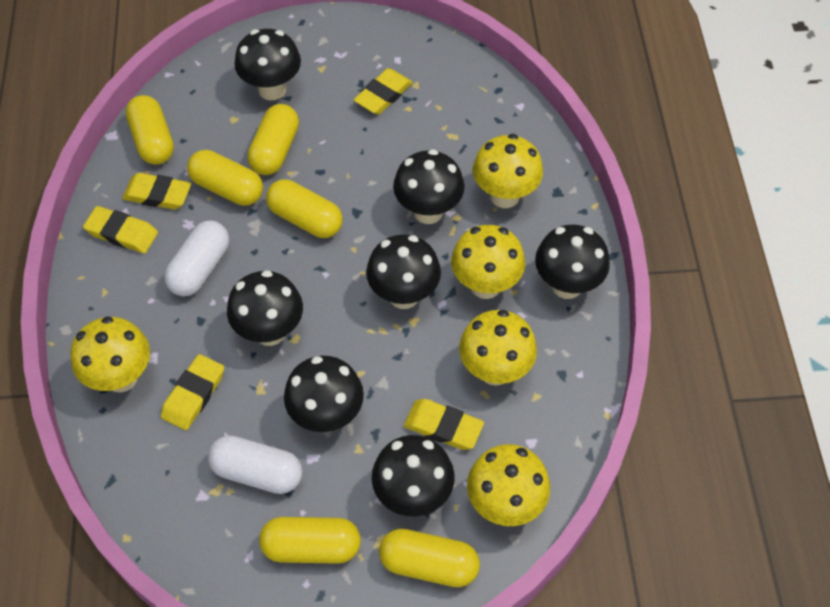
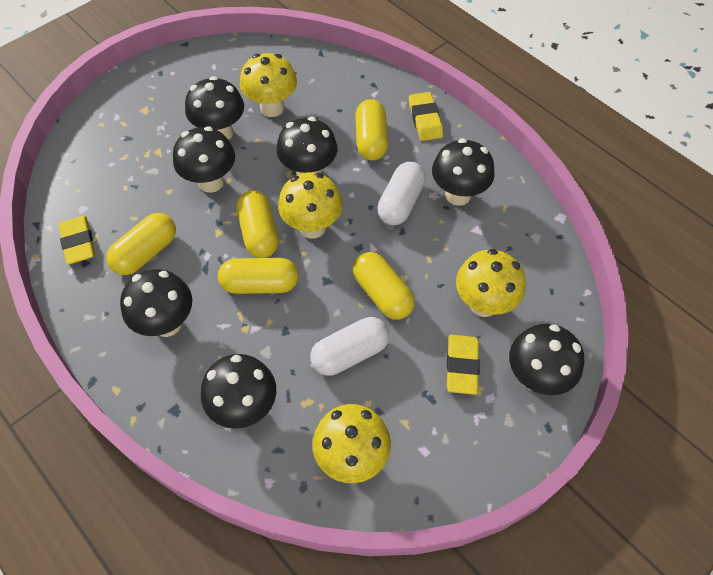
yellow capsule: [126,95,174,165] [187,150,263,206] [247,104,299,175] [259,517,361,564] [266,179,343,238] [379,529,480,587] = 6 -> [106,213,176,275] [218,258,299,294] [237,190,279,258] [353,252,415,320] [355,99,388,161] = 5
yellow eraser: [83,206,158,253] [122,173,191,210] [161,354,224,430] [354,68,413,114] [404,399,484,450] = 5 -> [58,216,95,265] [409,92,443,141] [447,335,480,395] = 3
yellow mushroom: [70,316,150,393] [451,225,525,299] [459,310,537,386] [467,444,550,526] [473,134,543,208] = 5 -> [240,53,297,117] [278,172,343,239] [312,404,391,483] [456,249,526,317] = 4

